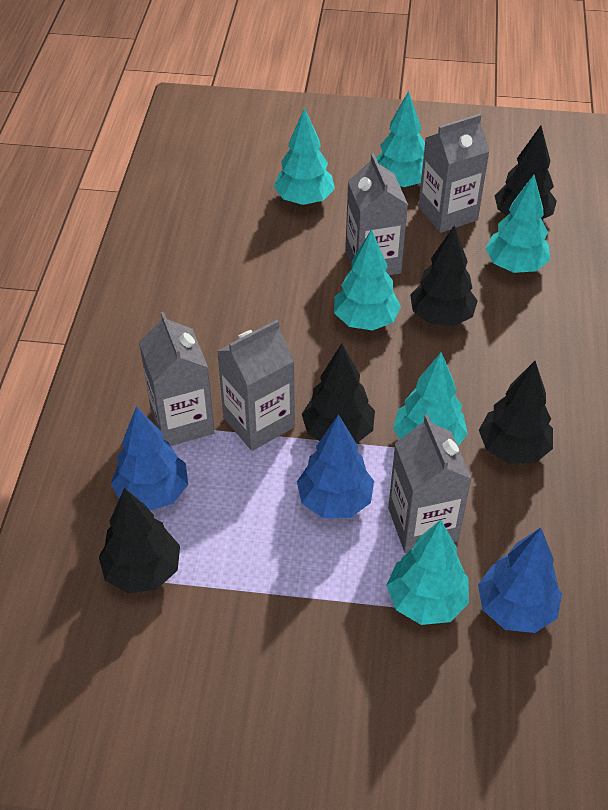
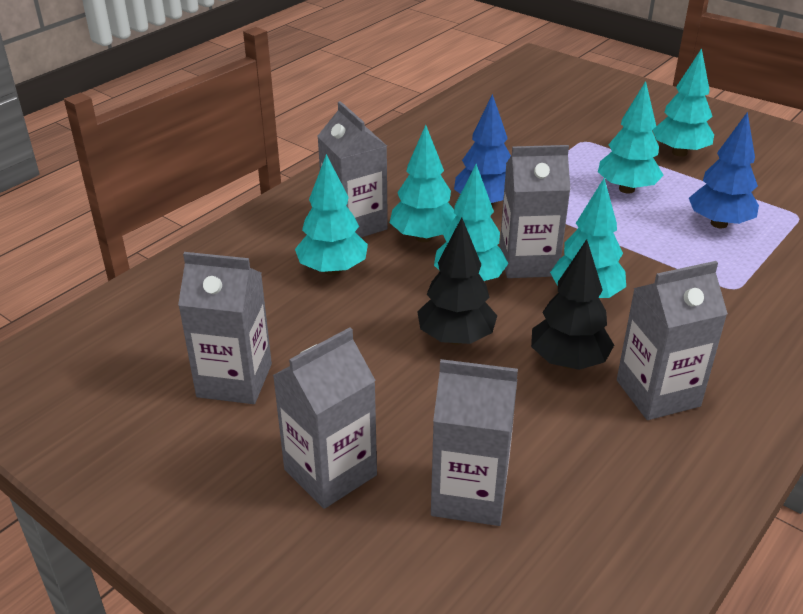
black tree: [99,488,180,593] [302,343,375,443] [410,225,478,326] [479,361,553,464] [494,126,557,219] = 5 -> [417,217,497,345] [531,239,614,370] = 2
blue tree: [111,406,188,510] [297,414,374,518] [478,528,562,633] = 3 -> [454,94,511,206] [689,112,759,228] = 2
grey carton: [139,312,215,446] [217,320,295,451] [345,153,408,275] [388,415,472,553] [418,114,489,233] = 5 -> [178,252,272,404] [273,327,377,509] [318,101,388,237] [431,359,518,526] [500,145,571,278] [617,261,728,420] = 6

